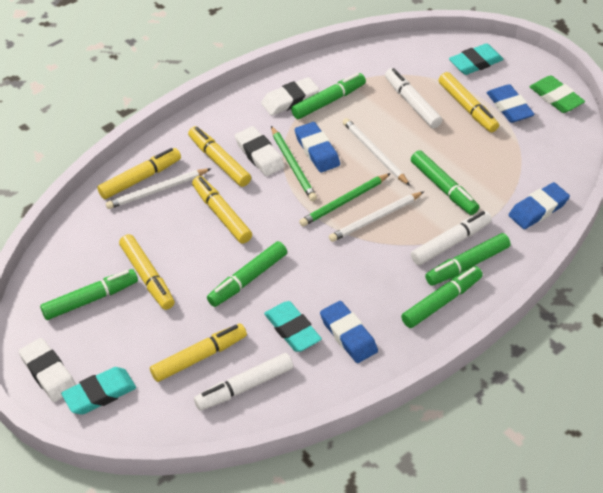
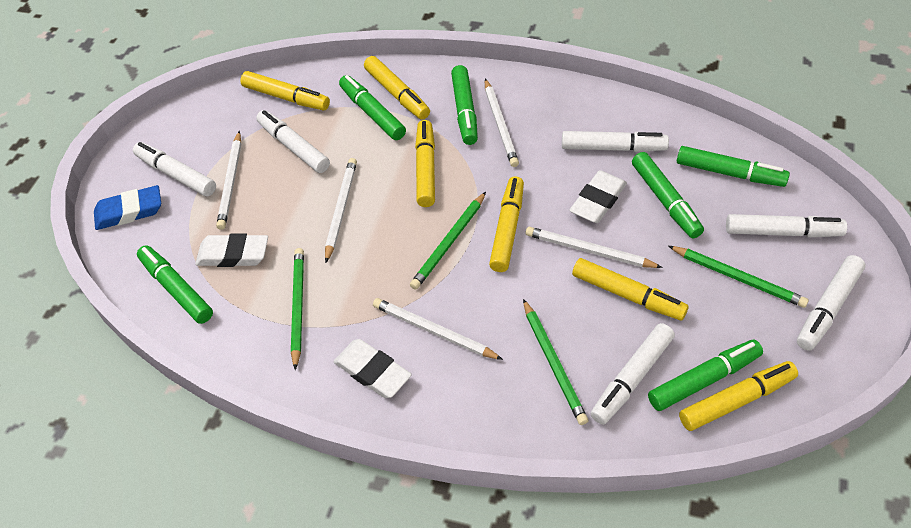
blue eraser: [295,122,340,172] [320,301,378,363] [487,84,535,123] [509,182,570,229] = 4 -> [94,185,161,230] = 1
green eraser: [530,75,585,113] = 1 -> none = 0
green pencil: [271,126,317,201] [299,173,391,227] = 2 -> [291,248,304,370] [410,192,486,290] [523,299,588,425] [669,246,809,308] = 4
turquoise eraser: [61,367,136,415] [264,301,322,352] [449,43,504,75] = 3 -> none = 0
white marker: [194,353,293,411] [385,68,442,128] [411,211,492,265] = 3 -> [133,142,216,197] [256,110,330,173] [562,131,669,152] [590,323,675,425] [726,214,847,238] [797,255,866,351] = 6
white pencil: [106,168,211,209] [329,192,424,242] [343,118,410,186] = 3 -> [216,131,241,230] [325,158,357,263] [373,298,503,360] [485,79,519,167] [526,227,663,268] = 5

